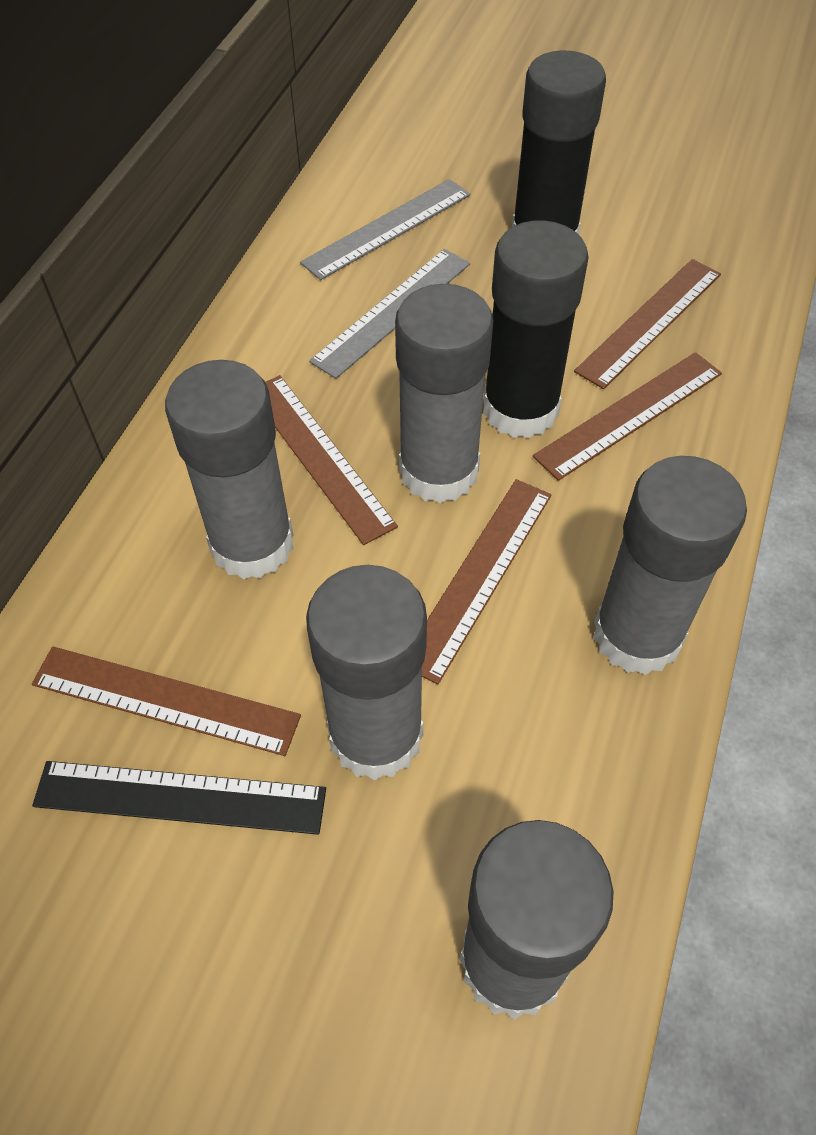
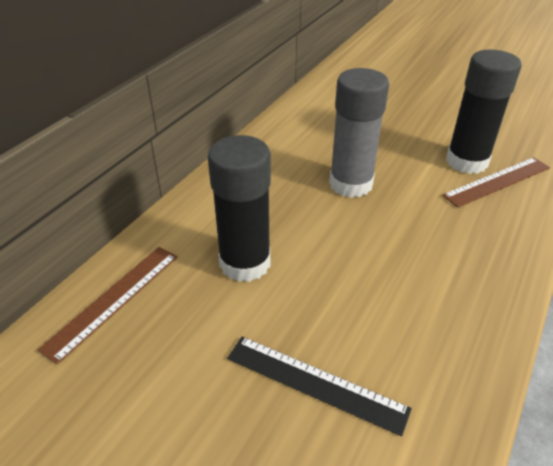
brown ruler: [32,646,301,756] [265,375,398,545] [422,479,552,684] [533,352,722,481] [574,259,721,389] = 5 -> [37,247,177,365] [442,157,550,208] = 2
grey glue stick: [165,360,294,579] [306,565,427,780] [395,284,493,503] [459,820,614,1019] [593,456,747,675] = 5 -> [329,68,389,198] = 1
grey ruler: [300,179,470,280] [309,249,470,379] = 2 -> none = 0

